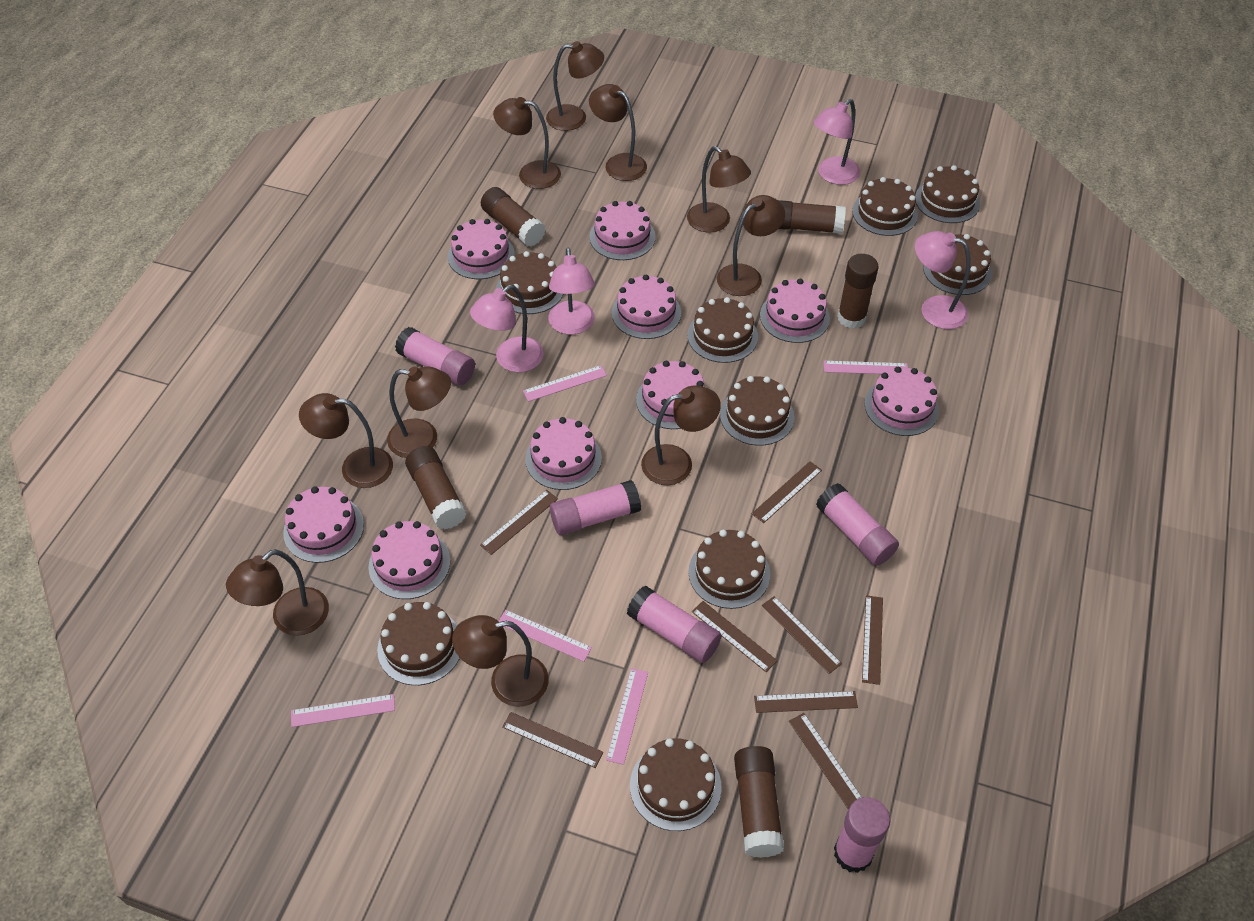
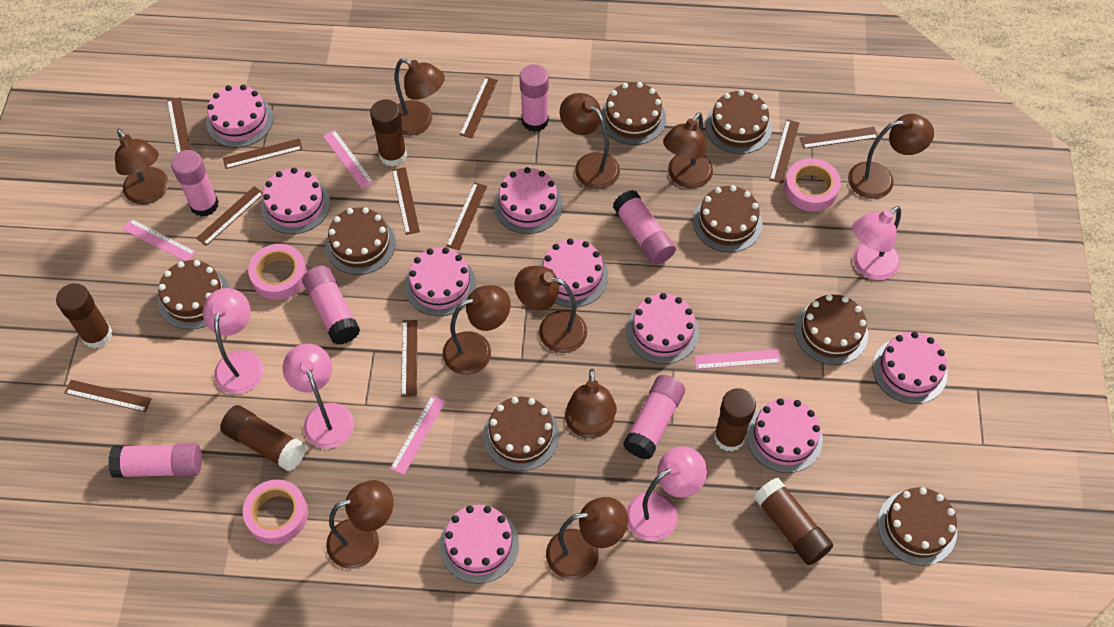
brown cake: [377,602,460,685] [496,251,563,314] [630,738,722,831] [687,297,758,363] [688,530,770,609] [720,376,795,446] [852,177,918,236] [915,165,980,223] [923,234,992,295] = 9 -> [158,260,230,329] [325,207,396,275] [483,396,559,471] [601,82,666,145] [693,185,763,252] [705,90,772,154] [795,294,868,365] [877,487,957,566] = 8
brown ruler: [480,490,558,555] [502,712,603,768] [692,601,778,672] [752,461,822,523] [754,691,858,713] [762,596,842,674] [789,713,862,809] [862,595,883,685] = 8 -> [65,380,151,412] [167,97,191,153] [196,186,263,246] [223,138,303,169] [392,167,420,235] [401,320,418,397] [446,182,487,250] [460,77,498,138] [769,119,800,184] [800,127,878,149] = 10
pink glue stick: [395,327,475,386] [550,480,641,535] [627,586,721,663] [816,483,899,566] [834,797,890,873] = 5 -> [108,443,202,478] [171,150,219,217] [302,266,360,345] [519,64,549,132] [613,190,676,265] [623,375,685,459] = 6
pink ruler: [291,694,395,727] [499,610,592,662] [523,365,607,402] [606,668,648,765] [824,361,908,374] = 5 -> [123,219,196,261] [323,130,374,189] [390,395,445,475] [694,349,781,369] = 4
pink tape: none = 0 -> [243,479,308,544] [248,244,307,300] [784,158,841,212] = 3

